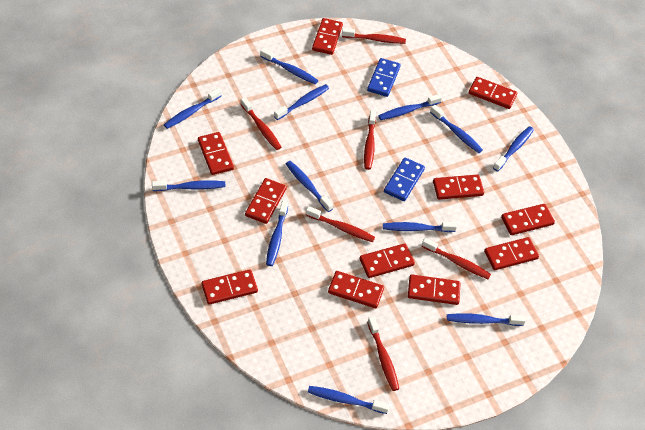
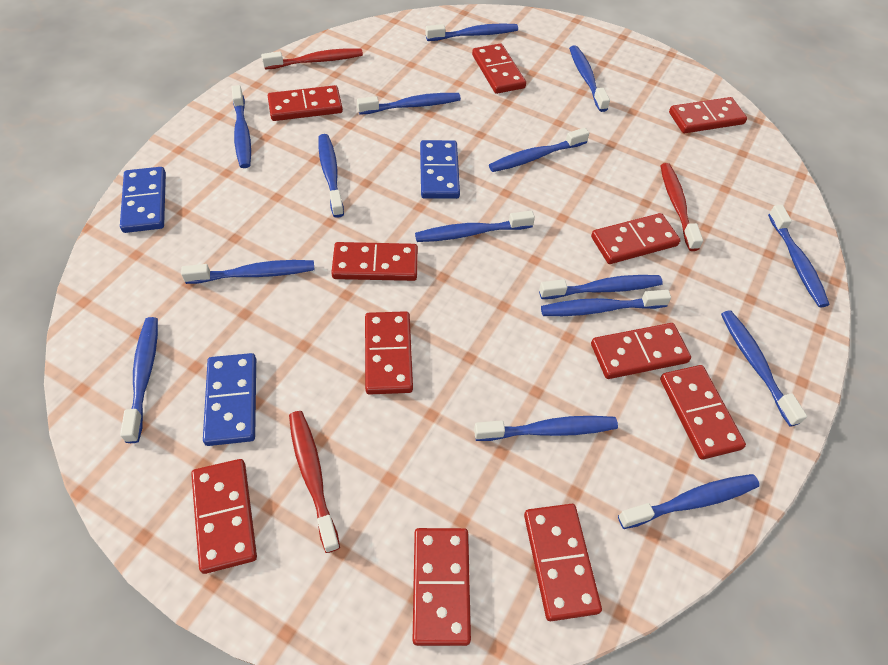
blue domino: [367,58,401,97] [384,157,425,201] = 2 -> [120,167,166,233] [203,353,256,446] [420,140,460,199] = 3
blue toothbrush: [152,180,226,191] [164,88,222,129] [260,48,318,84] [266,200,288,266] [274,84,329,120] [286,161,333,212] [308,386,389,414] [378,94,442,120] [383,222,457,232] [430,105,483,153] [447,313,526,326] [493,126,534,171] = 12 -> [120,317,158,443] [181,260,314,284] [232,85,251,168] [318,134,344,218] [357,93,461,115] [415,211,535,242] [426,23,518,41] [474,416,618,441] [489,128,589,172] [539,275,663,299] [541,290,671,316] [569,45,610,112] [618,474,760,529] [721,310,807,427] [768,205,829,307] = 15
red toothbrush: [241,97,281,150] [306,206,375,242] [342,28,406,44] [364,111,376,170] [367,316,399,391] [422,237,491,279] = 6 -> [261,48,363,70] [289,411,340,553] [660,163,703,251] = 3

